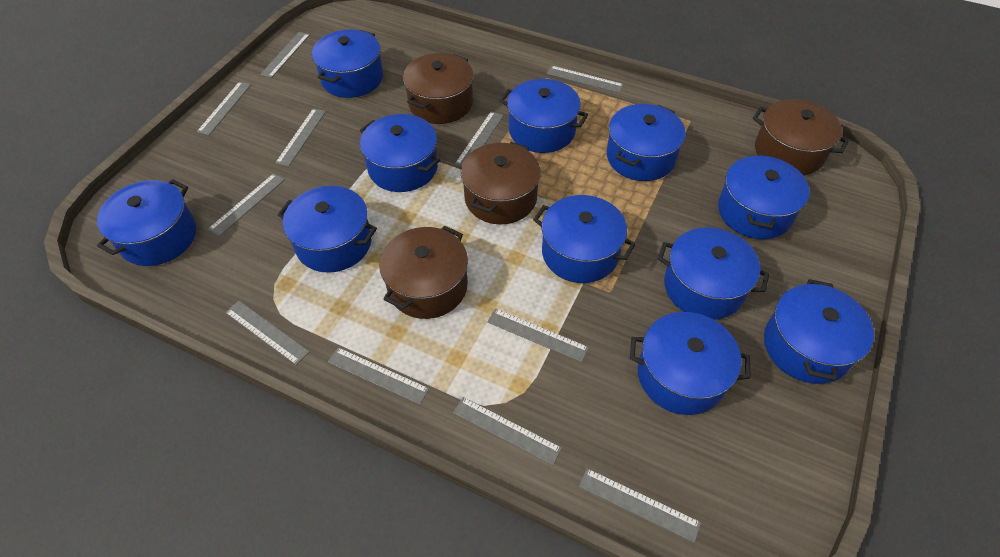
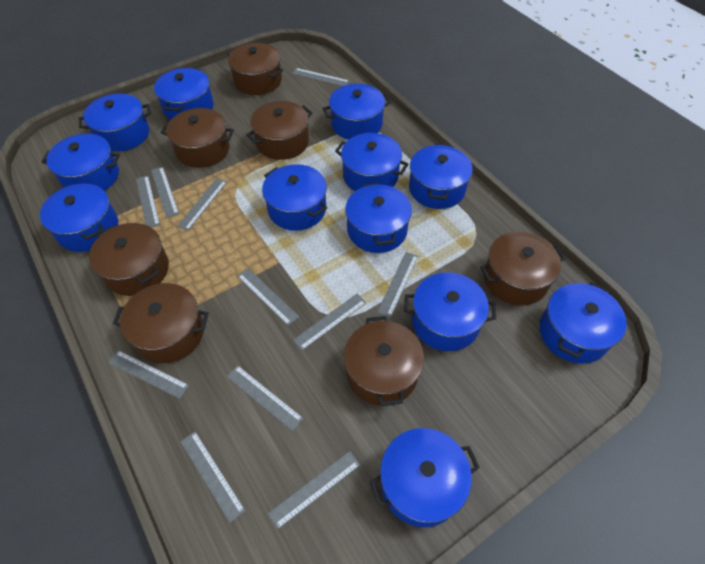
blue pot: [97,179,196,266] [278,186,377,273] [312,30,383,98] [360,114,440,192] [500,79,588,153] [533,195,636,283] [607,104,686,181] [630,312,751,415] [658,227,769,320] [718,154,810,239] [764,279,874,384] = 11 -> [40,184,118,252] [41,134,120,191] [79,93,151,152] [154,68,214,120] [262,164,327,231] [322,84,391,140] [335,133,408,191] [345,183,412,253] [370,428,480,527] [404,273,496,351] [409,144,473,209] [539,282,627,364] = 12
brown pot: [379,226,468,319] [403,53,474,124] [461,142,541,225] [753,99,849,176] = 4 -> [89,223,169,296] [113,283,209,363] [161,108,234,168] [227,43,283,95] [246,101,313,160] [344,316,424,406] [480,232,566,306] = 7

